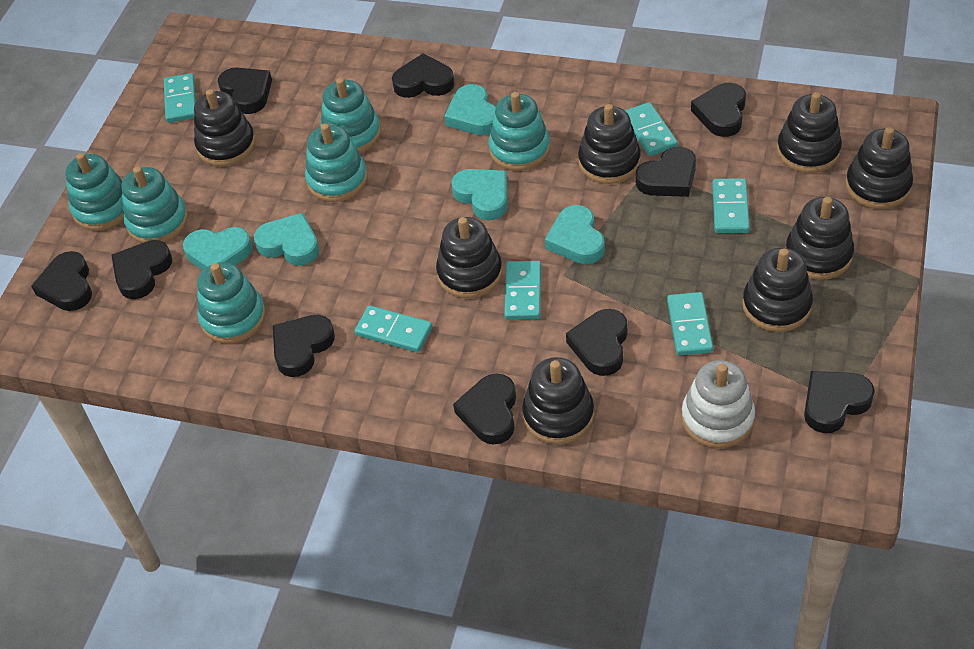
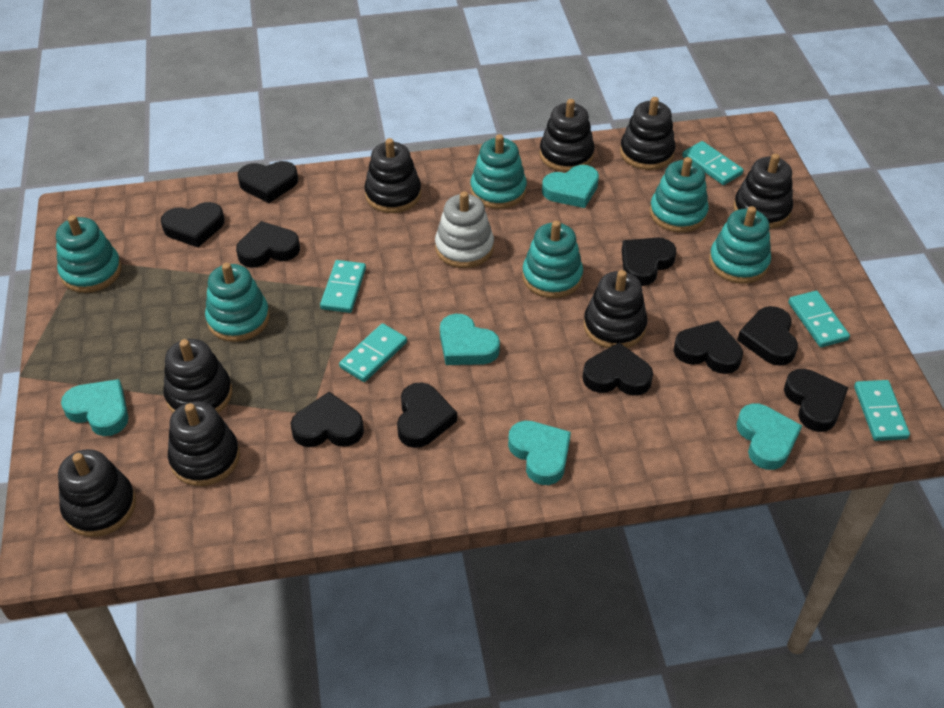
turquoise domino: [164,73,196,123] [355,305,432,353] [504,261,541,320] [625,102,678,156] [667,292,713,356] [712,178,750,233] = 6 -> [320,260,366,313] [339,323,407,382] [682,141,744,185] [788,291,850,347] [854,380,910,441] = 5

